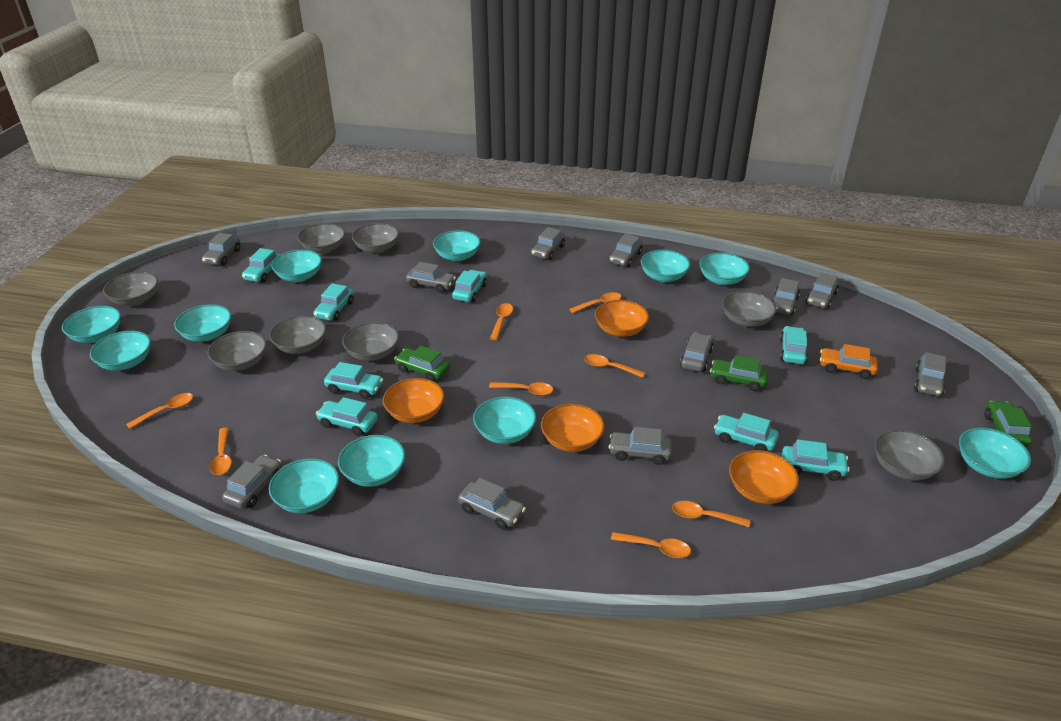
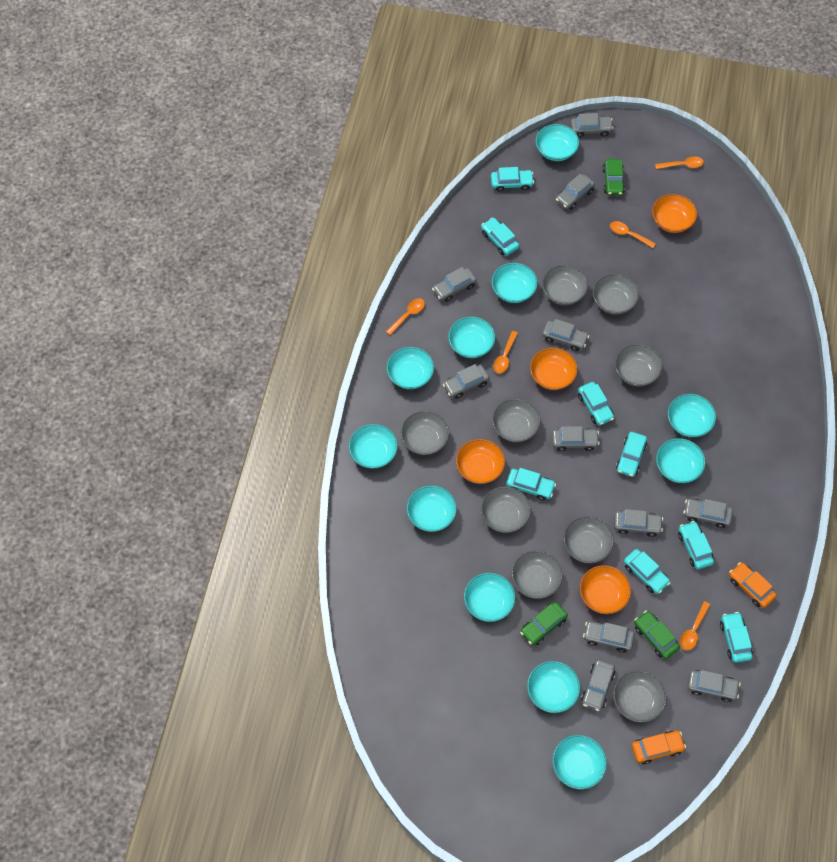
grey bowl: [103,271,158,306] [207,331,267,371] [269,315,326,354] [298,223,345,254] [342,322,399,361] [352,223,399,253] [722,291,776,327] [874,429,945,481] = 8 -> [401,411,449,455] [481,486,531,533] [492,398,541,442] [511,550,563,599] [542,265,588,305] [563,516,614,563] [593,274,639,314] [613,670,667,723] [615,344,662,386] = 9
orange car: [820,344,878,379] = 1 -> [632,731,686,764] [729,562,777,608] = 2
orange spoon: [126,393,193,429] [210,428,232,475] [489,382,553,396] [490,303,513,340] [569,292,621,313] [584,354,645,378] [611,532,691,558] [672,501,750,527] = 8 -> [386,298,425,335] [493,331,518,373] [610,221,656,248] [655,156,704,169] [680,601,711,650] = 5

